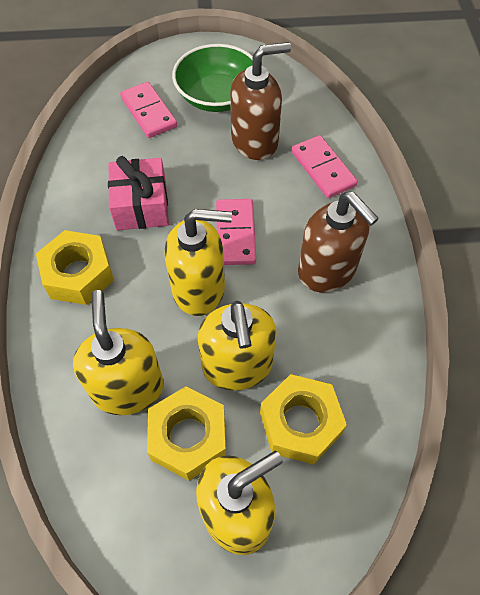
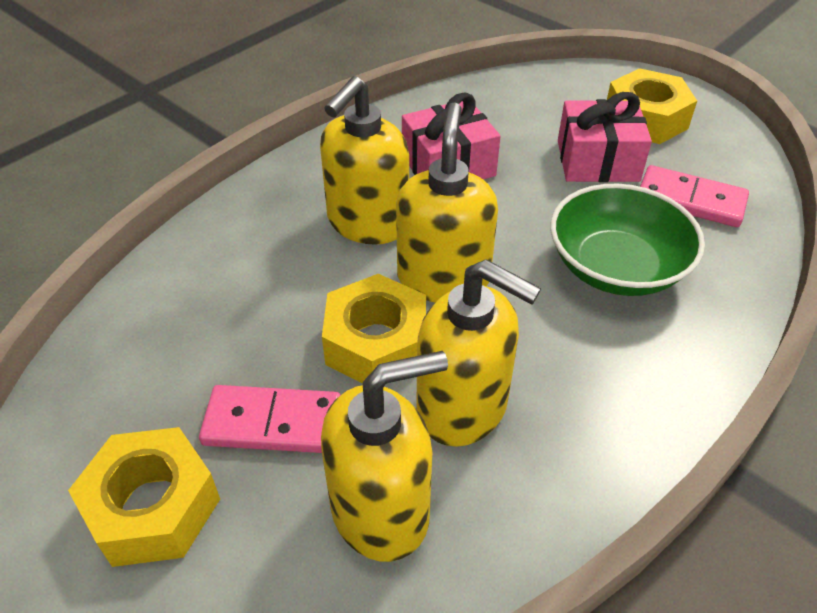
brown soap dispenser: [230,42,291,160] [298,192,379,292] = 2 -> none = 0
pink domino: [120,82,177,138] [216,199,256,265] [291,135,358,198] = 3 -> [199,385,340,453] [640,165,749,227] = 2
pink gift: [108,156,169,230] = 1 -> [402,92,500,179] [558,92,652,182] = 2

